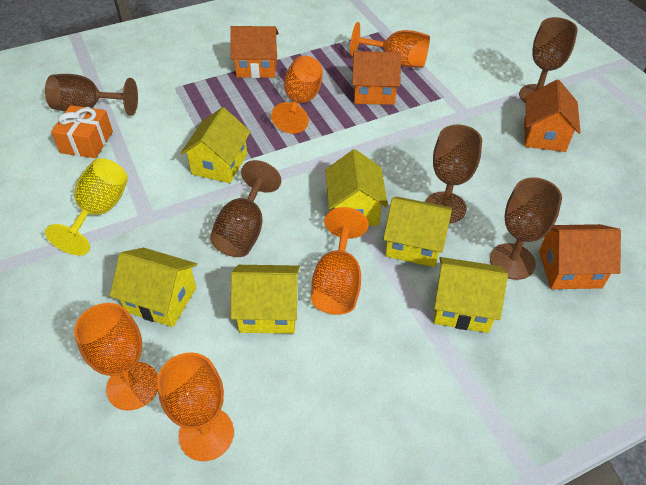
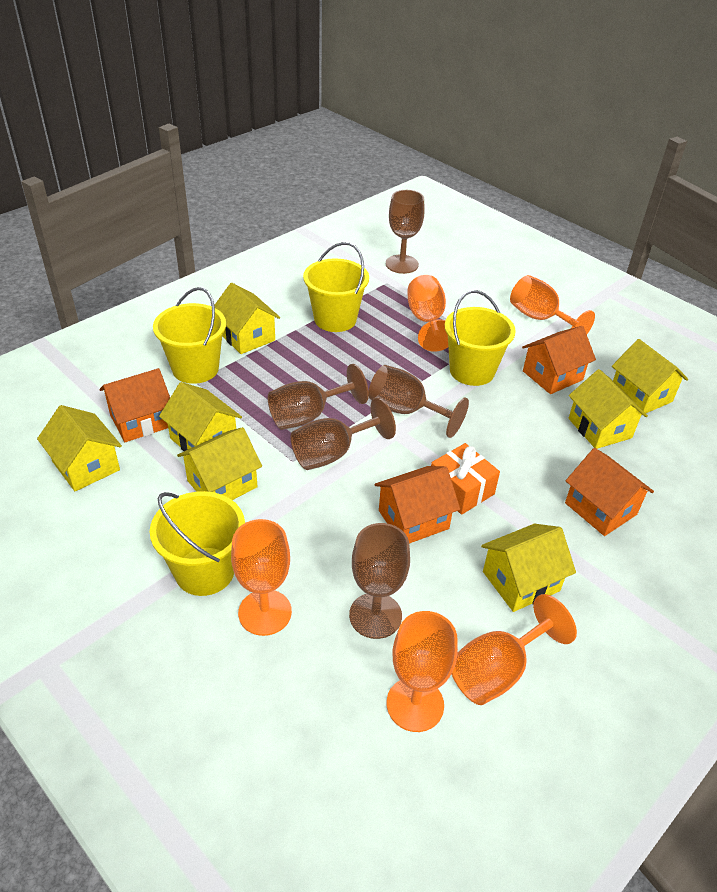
yellow bucket: none = 0 -> [150,491,245,596] [153,287,226,384] [303,242,369,332] [445,290,516,386] = 4
yellow goblet: [45,158,128,255] = 1 -> none = 0
yellow house: [110,248,197,327] [180,107,251,183] [231,265,300,334] [325,149,388,226] [383,196,452,267] [434,257,508,333] = 6 -> [37,405,122,491] [159,382,242,451] [177,427,262,500] [215,283,280,354] [481,524,576,612] [569,369,648,449] [612,339,688,413] = 7

